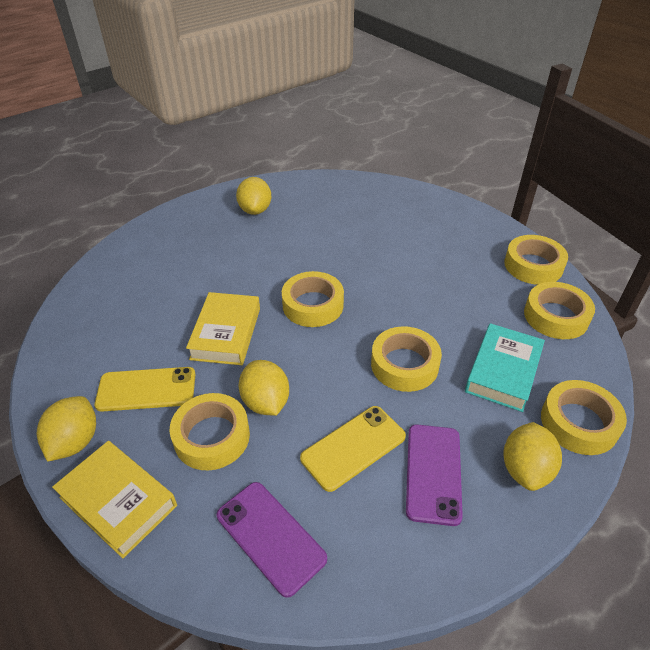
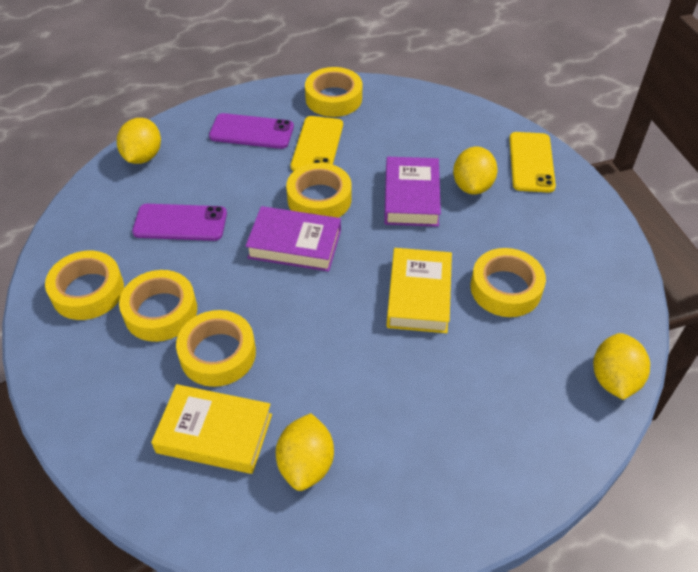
purple book: none = 0 -> [245,206,341,272] [384,157,441,227] = 2
turquoise book: [465,323,545,412] = 1 -> none = 0

